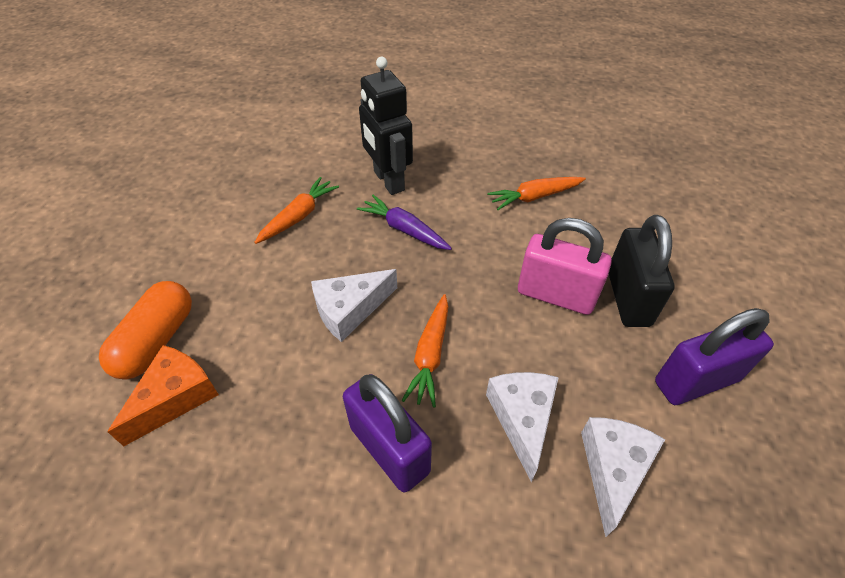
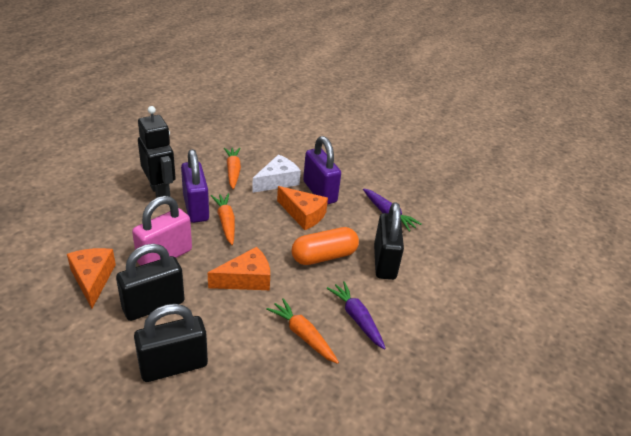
black padlock: [609,215,675,327] = 1 -> [116,244,185,321] [134,304,208,382] [374,202,404,280] = 3
orange cheese: [107,345,219,446] = 1 -> [67,248,116,309] [208,247,270,290] [277,186,328,230] = 3
purple carrot: [357,195,452,250] = 1 -> [327,281,386,350] [363,188,422,232] = 2
white cheese: [311,269,397,342] [486,372,559,482] [581,417,665,537] = 3 -> [252,154,301,193] = 1

